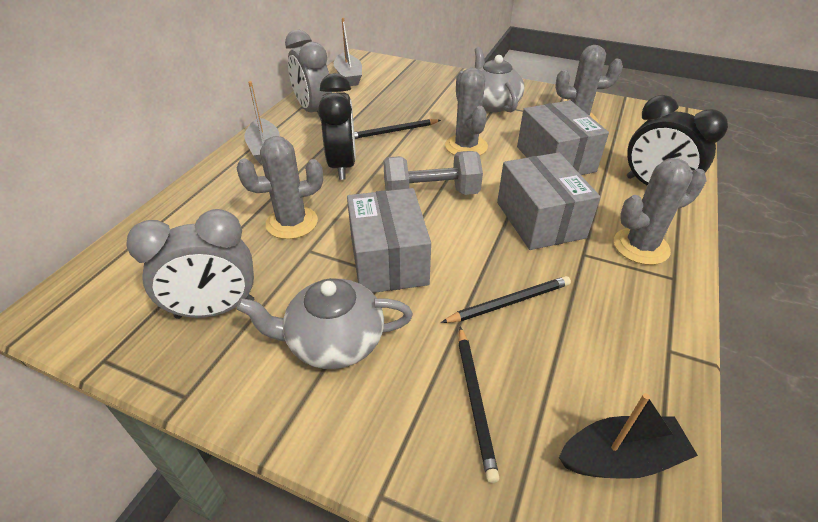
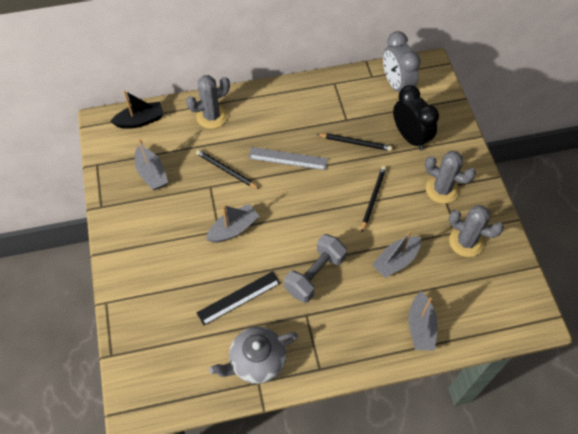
black clock: [318,73,356,180] [627,95,728,186] = 2 -> [393,85,439,150] = 1
black ruler: none = 0 -> [197,271,281,325] = 1
grey boat: [244,81,280,165] [334,18,362,86] = 2 -> [135,139,168,190] [206,204,260,243] [372,230,421,278] [408,292,438,351] = 4
grey box: [347,188,431,293] [497,152,601,250] [517,100,609,175] = 3 -> none = 0
grey cactus: [236,136,323,239] [445,68,488,155] [555,45,623,122] [614,158,707,265] = 4 -> [186,75,230,129] [425,151,476,204] [449,205,504,257] = 3
grey clock: [127,209,254,319] [285,30,332,120] = 2 -> [383,31,421,92] = 1
grey ruler: none = 0 -> [248,147,328,170] = 1
grey teapot: [237,278,413,369] [475,47,525,112] = 2 -> [209,327,298,384] = 1

